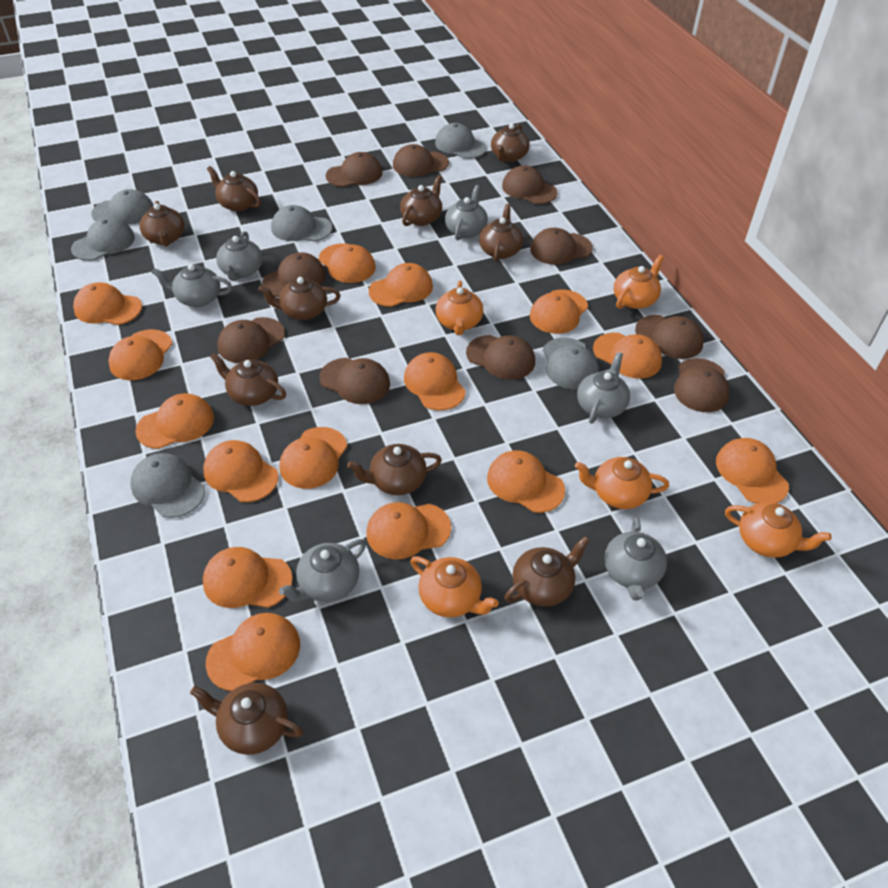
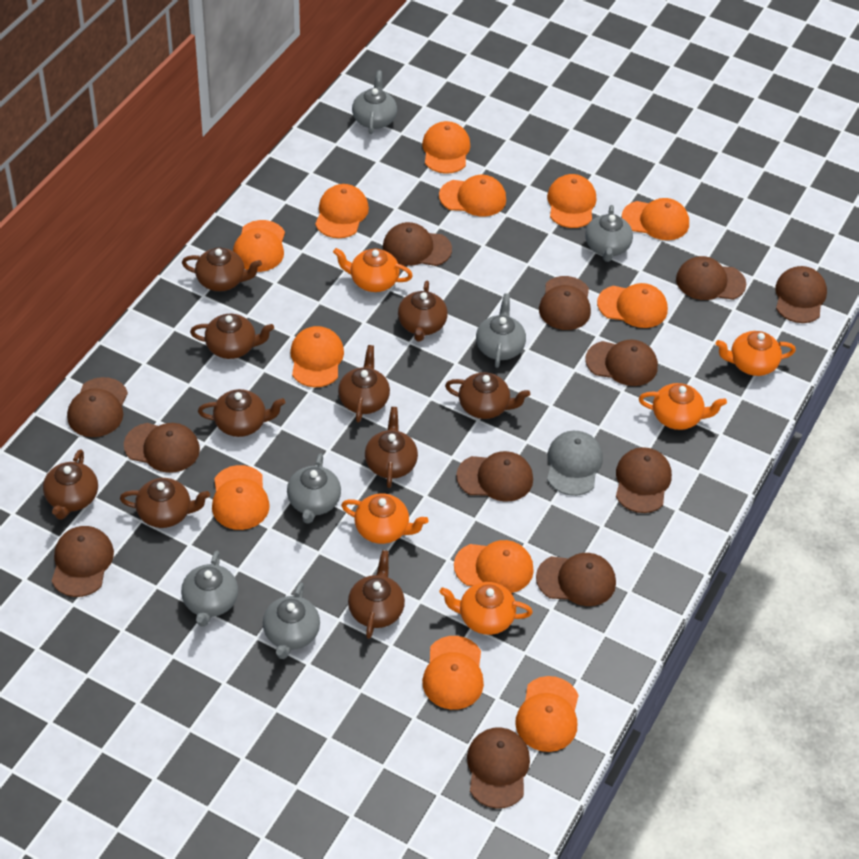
brown cap: [218,317,285,363] [262,252,326,297] [319,358,390,404] [326,152,382,187] [393,144,449,177] [466,335,535,380] [502,165,558,204] [530,228,593,265] [635,315,704,359] [674,358,730,412] = 10 -> [52,526,114,597] [67,377,128,437] [124,423,200,473] [383,222,452,266] [456,451,533,502] [467,727,530,809] [536,553,616,606] [539,276,591,330] [585,339,658,386] [616,447,672,513] [676,256,746,300] [775,266,827,323] = 12
grey cap: [71,217,135,261] [91,189,154,225] [130,453,205,518] [271,205,332,242] [435,123,486,159] [543,337,599,389] = 6 -> [547,431,603,496] = 1
orange cap: [73,282,142,325] [108,329,172,380] [135,393,214,449] [203,440,279,502] [203,547,293,608] [206,613,300,691] [280,427,347,489] [319,243,376,283] [366,502,451,559] [369,263,433,307] [404,352,466,410] [487,450,565,513] [530,289,588,334] [593,333,662,379] [716,438,789,504] = 15 -> [212,465,270,530] [233,220,285,272] [290,326,344,387] [315,184,369,238] [422,121,470,174] [422,636,484,710] [439,175,506,216] [454,540,534,593] [515,676,579,752] [547,174,596,228] [597,283,668,328] [622,198,689,240] = 12

